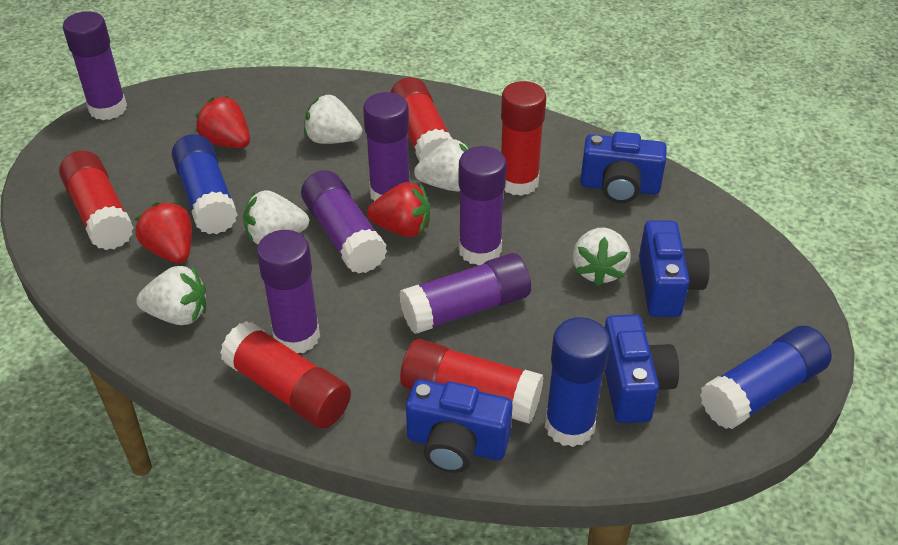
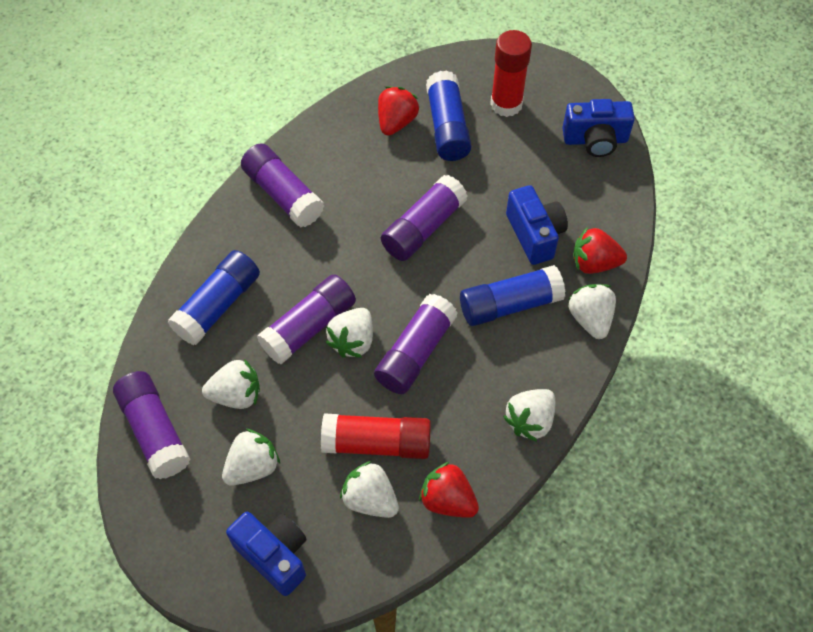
blue camera: [406,379,513,473] [580,132,667,203] [605,314,679,423] [639,220,710,317] = 4 -> [226,512,307,596] [506,185,568,265] [562,99,635,157] = 3
purple glue stick: [63,11,127,120] [257,230,320,353] [301,170,387,274] [363,92,410,201] [399,253,531,334] [458,146,507,266] = 6 -> [113,371,191,479] [241,143,324,227] [257,274,356,364] [374,294,458,394] [381,175,468,261] = 5
red glue stick: [59,151,134,250] [220,321,351,429] [391,77,453,162] [400,339,544,424] [501,81,546,196] = 5 -> [321,413,431,459] [490,30,532,117] = 2
white strawberry: [136,266,206,325] [243,190,309,244] [304,94,362,144] [414,139,469,191] [573,228,631,286] = 5 -> [202,359,260,409] [222,428,280,486] [326,308,373,358] [340,461,399,518] [503,389,555,442] [568,284,616,339] = 6

